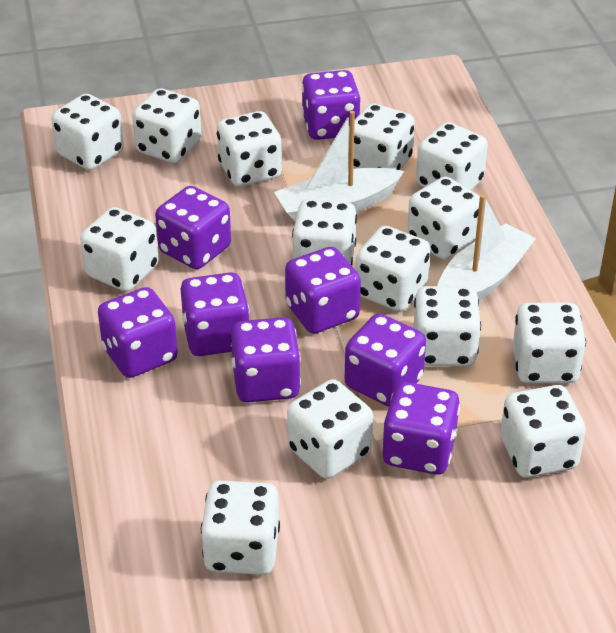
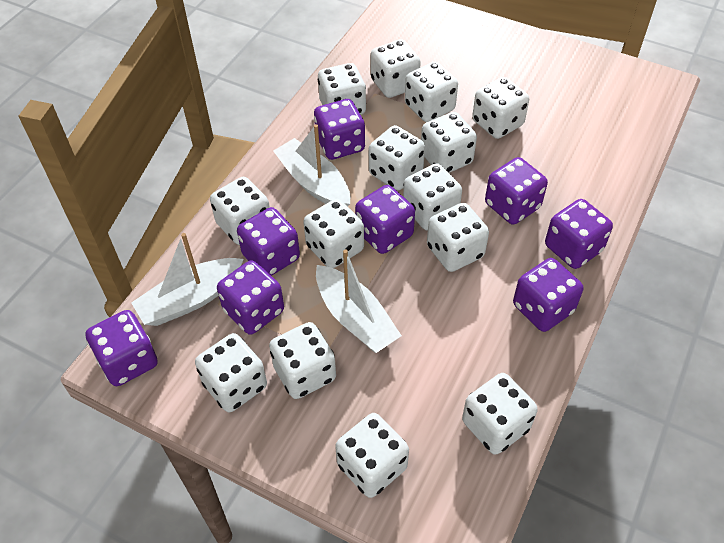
white boat: [274,111,404,221] [437,194,536,300] = 2 -> [131,233,244,326] [273,124,350,206] [316,249,402,353] = 3

